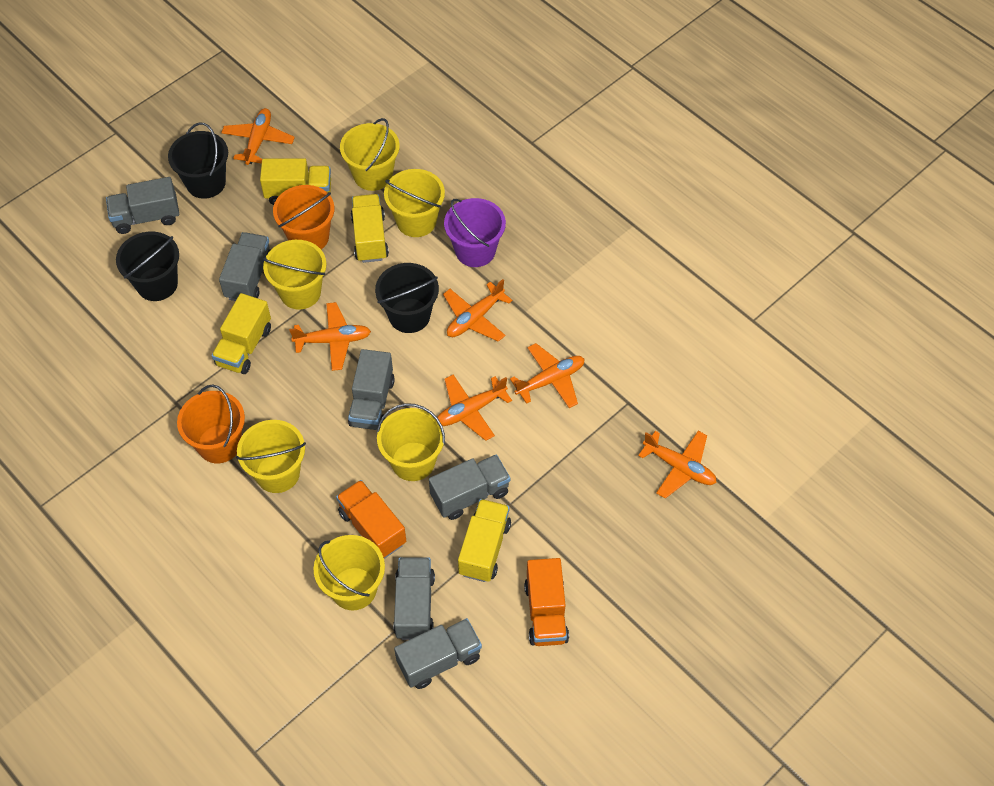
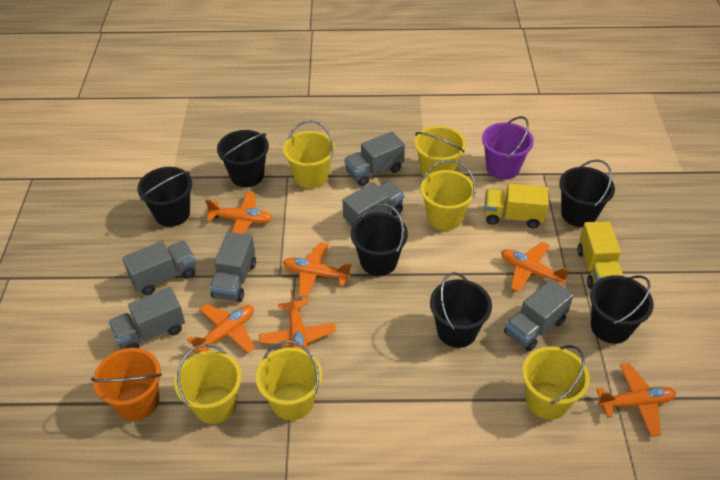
black bucket: [116,232,179,301] [168,123,228,199] [375,263,439,333] = 3 -> [137,167,192,227] [217,130,269,187] [351,203,408,276] [430,272,492,348] [559,159,615,227] [590,275,654,344] = 6
orange bucket: [177,385,245,463] [273,185,334,249] = 2 -> [91,348,162,421] = 1
orange truck: [336,480,406,559] [524,558,569,646] = 2 -> none = 0
yellow truck: [212,293,271,374] [260,158,331,205] [351,194,389,263] [458,499,511,582] = 4 -> [484,183,549,228] [577,221,623,289] = 2

